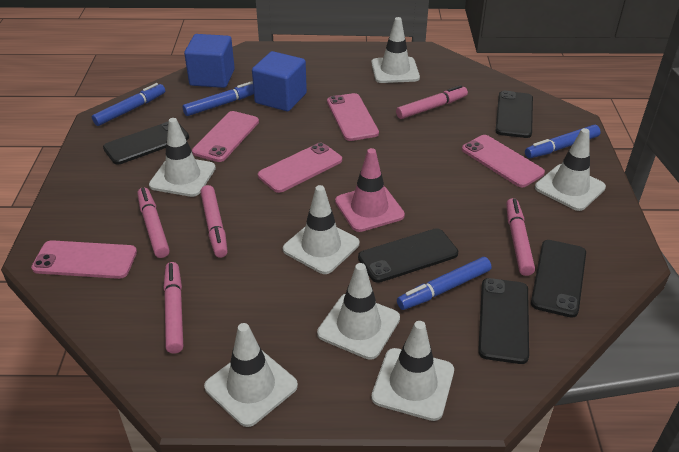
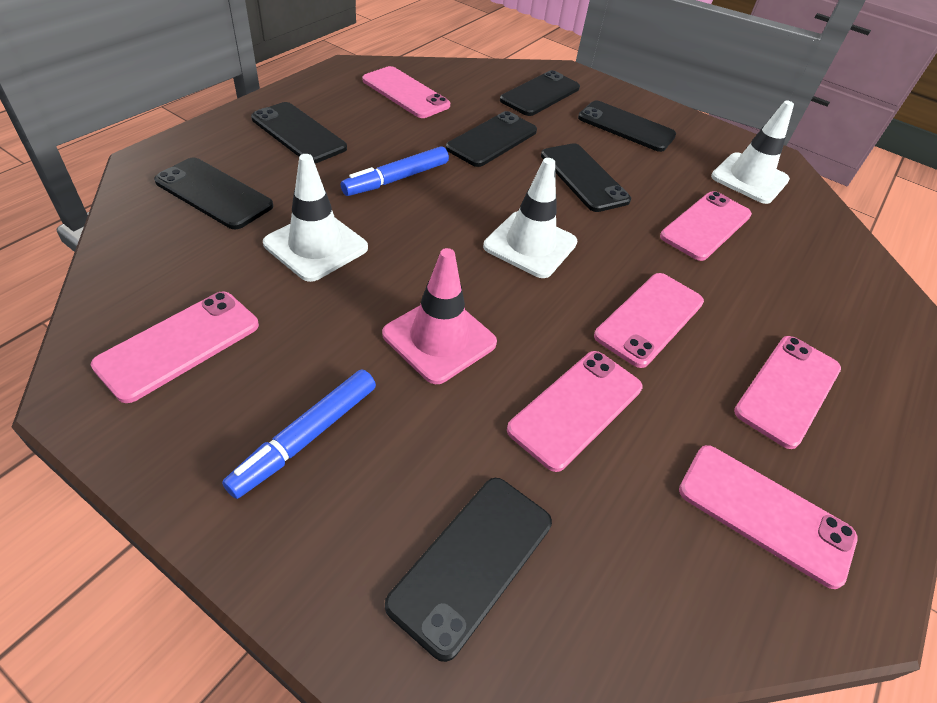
black phone: [103,121,189,165] [358,228,458,283] [478,278,529,364] [496,91,533,138] [531,240,586,318] = 5 -> [154,158,273,229] [251,102,347,163] [385,478,552,662] [446,111,537,167] [500,70,580,116] [541,143,631,212] [578,101,676,152] = 7
blue cube: [184,34,235,88] [252,51,307,111] = 2 -> none = 0
blue marker: [92,83,165,126] [183,81,254,116] [397,257,491,310] [525,125,601,158] = 4 -> [222,369,376,499] [341,146,449,196] = 2
pink marker: [137,187,170,258] [163,262,183,354] [200,185,228,258] [396,85,468,119] [506,198,535,276] = 5 -> none = 0
pink phone: [31,240,137,279] [192,111,259,162] [258,143,342,193] [327,93,379,141] [462,135,545,187] = 5 -> [91,292,259,403] [362,66,450,118] [507,351,642,472] [594,273,704,368] [660,191,752,261] [679,445,858,589] [734,336,841,449] = 7
white traffic cone: [149,118,216,197] [204,323,298,427] [283,185,359,274] [317,263,400,360] [371,17,420,83] [371,321,454,421] [535,128,606,211] = 7 -> [263,154,368,282] [483,158,577,278] [711,100,794,204] = 3

